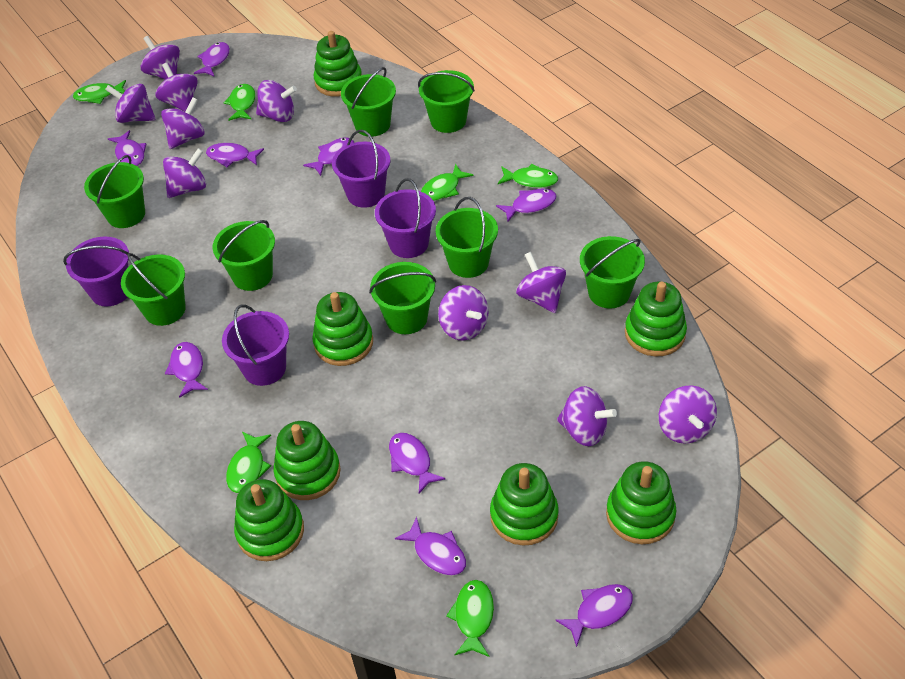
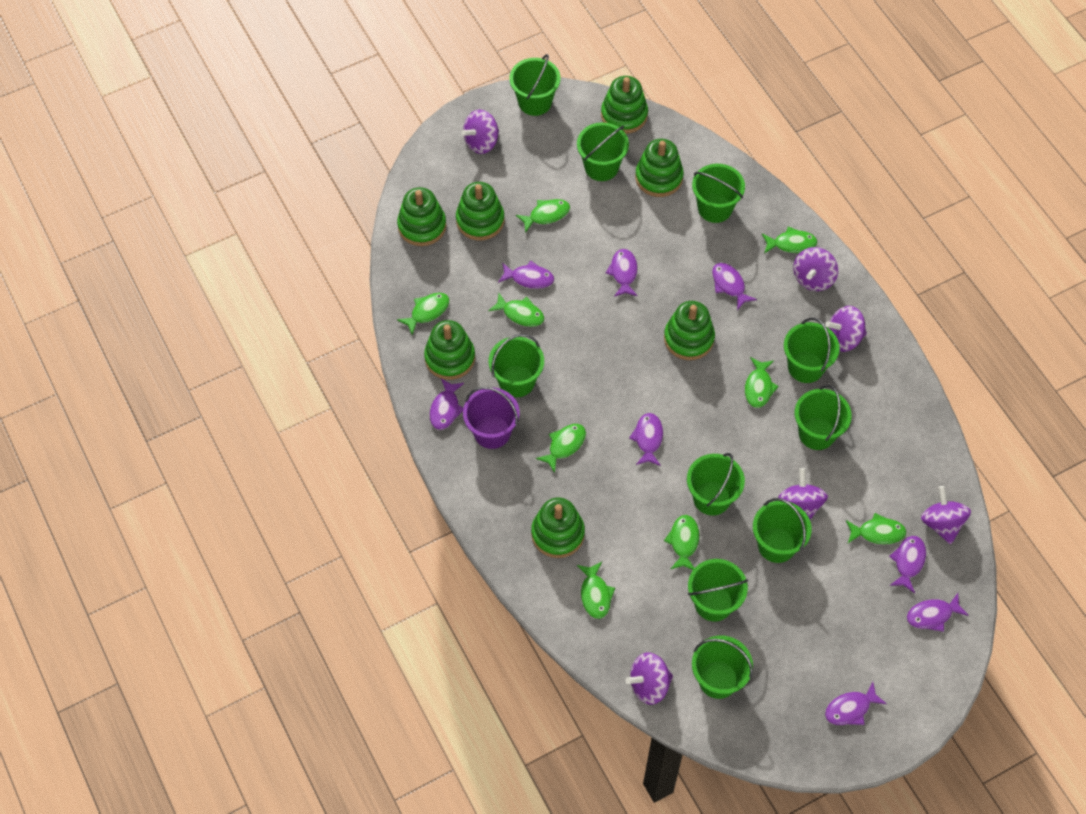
green bucket: [84,155,145,228] [121,253,186,326] [213,220,275,291] [341,67,396,137] [369,262,436,334] [418,70,475,133] [436,197,498,278] [580,236,645,309] = 8 -> [489,334,544,397] [510,54,560,116] [577,122,629,181] [687,453,745,516] [688,559,748,622] [692,164,745,223] [692,635,753,699] [753,498,812,563] [784,318,840,383] [795,385,852,450] = 10
green fish: [73,80,126,104] [224,84,256,121] [226,432,271,493] [421,164,473,201] [446,580,494,657] [498,164,558,188] = 6 -> [397,293,449,335] [488,293,544,327] [516,199,570,233] [536,424,586,473] [577,562,615,619] [664,515,699,570] [745,357,779,408] [762,227,817,254] [846,513,906,544] = 9
purple bucket: [63,237,129,307] [222,304,289,386] [332,130,390,208] [375,178,436,258] = 4 -> [463,387,519,449] = 1
purple fish: [108,130,146,166] [165,342,208,398] [194,42,230,76] [206,143,264,167] [303,138,354,176] [389,433,446,493] [395,517,466,575] [496,189,557,222] [555,584,633,647] = 9 -> [430,378,464,430] [498,261,554,289] [606,249,638,297] [629,413,663,466] [712,263,757,310] [825,682,887,725] [889,536,926,593] [907,593,969,632] = 8
purple spinning top: [105,84,156,123] [140,36,180,79] [155,63,198,112] [161,97,205,149] [163,148,206,198] [256,80,297,122] [438,285,489,341] [516,252,566,313] [557,386,617,446] [659,385,717,444] = 10 -> [461,110,499,154] [625,652,673,705] [778,468,828,520] [793,247,838,291] [825,306,867,352] [921,486,971,544] = 6

